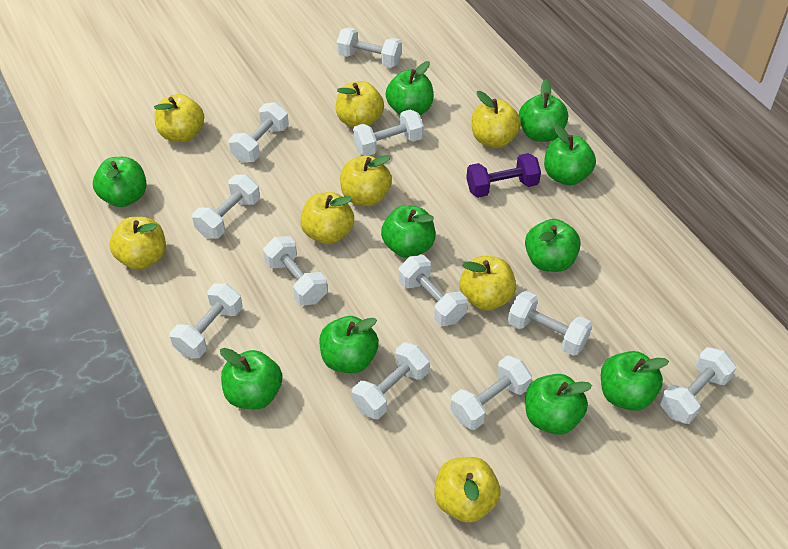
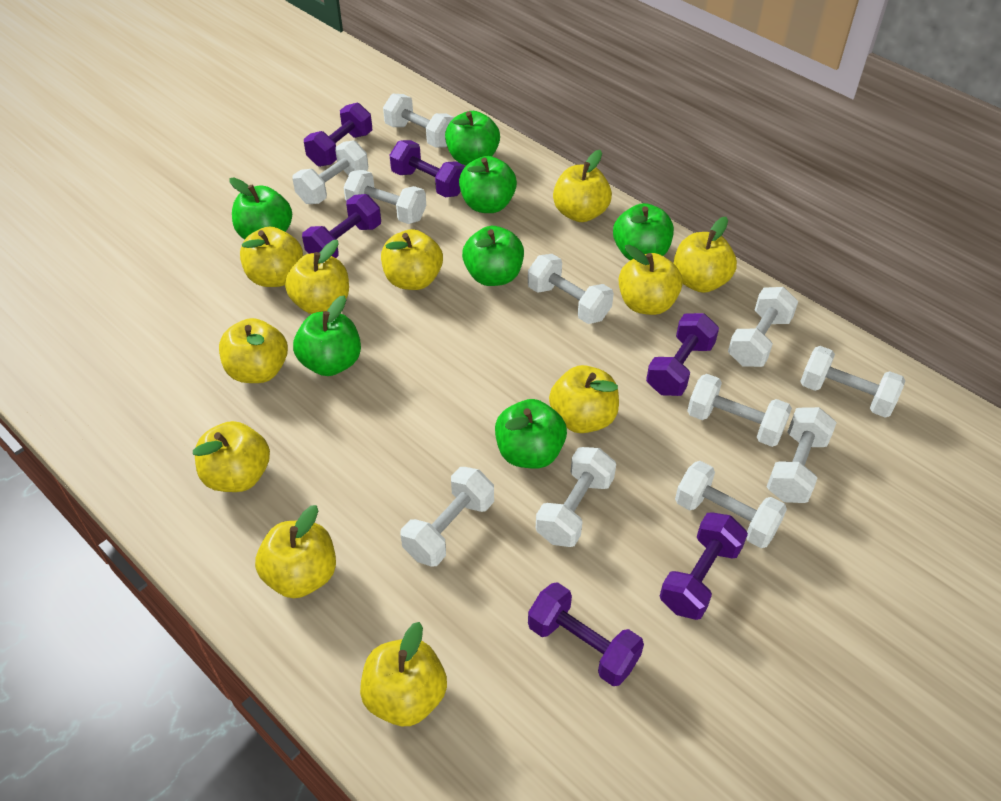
green apple: [93,157,147,207] [220,348,282,409] [319,316,379,373] [381,205,435,258] [386,61,433,115] [519,79,568,142] [525,219,581,272] [525,374,592,435] [544,124,596,185] [601,351,669,411] = 10 -> [229,178,292,239] [293,295,361,376] [445,111,500,166] [459,156,517,213] [462,226,524,286] [495,399,567,469] [613,203,674,260] = 7
purple dumbbell: [466,153,541,198] = 1 -> [302,194,381,258] [304,103,372,167] [389,140,465,197] [528,582,644,686] [646,313,719,396] [660,512,748,620] = 6
yellow apple: [110,217,166,270] [154,94,204,142] [300,192,354,244] [336,81,384,128] [340,155,392,206] [434,457,501,523] [459,256,516,311] [472,91,521,148] = 8 -> [193,421,270,492] [219,318,288,383] [240,227,303,287] [255,505,336,598] [285,240,349,314] [360,622,447,726] [381,229,443,290] [549,365,619,433] [553,150,612,222] [619,245,683,315] [673,217,737,293] = 11

